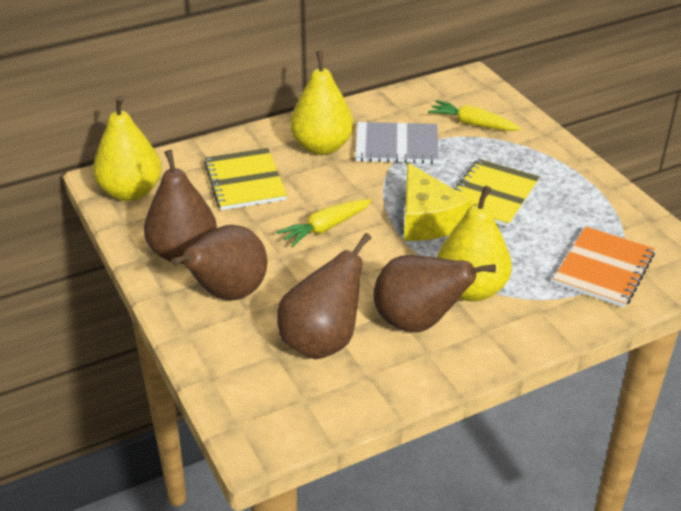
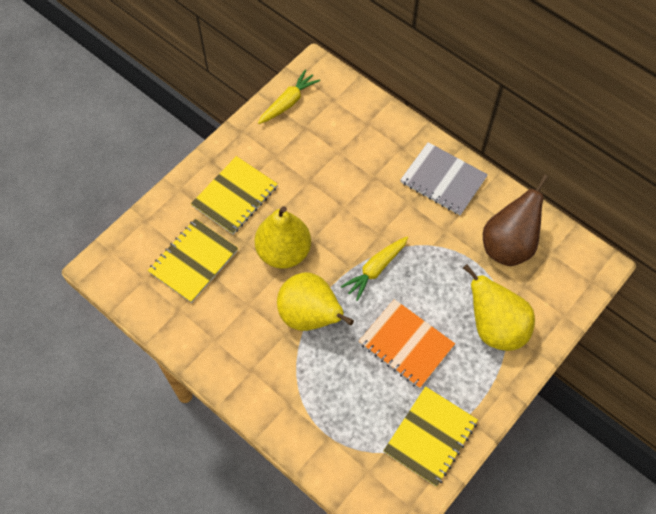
brown pear: [144,150,217,264] [171,225,267,300] [277,233,371,359] [374,255,496,332] = 4 -> [483,175,548,266] = 1
yellow cheese: [404,163,472,241] = 1 -> none = 0
yellow notebook: [204,148,287,210] [454,159,540,227] = 2 -> [148,219,238,303] [191,156,278,234] [383,386,478,487] = 3

